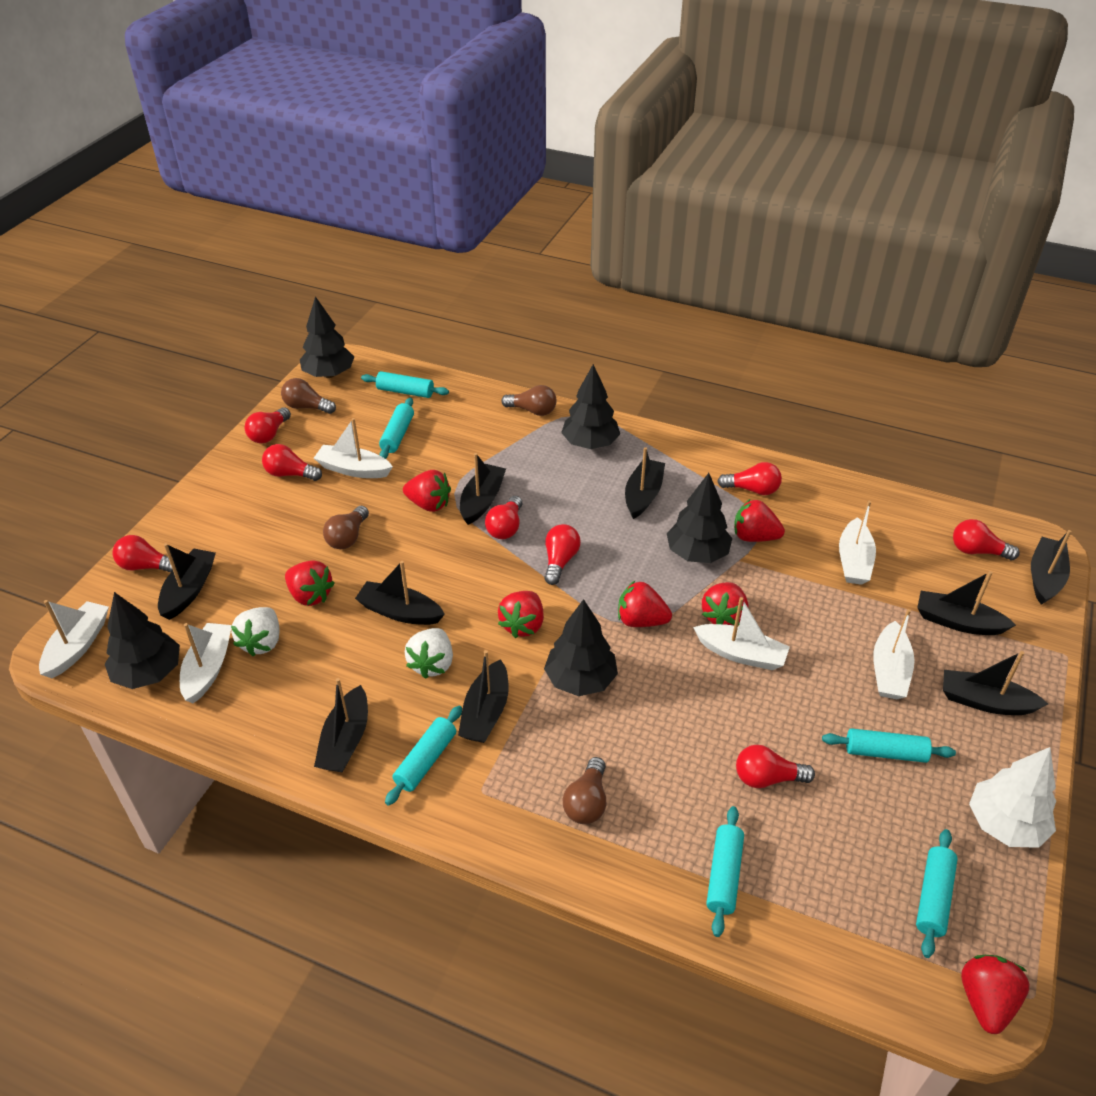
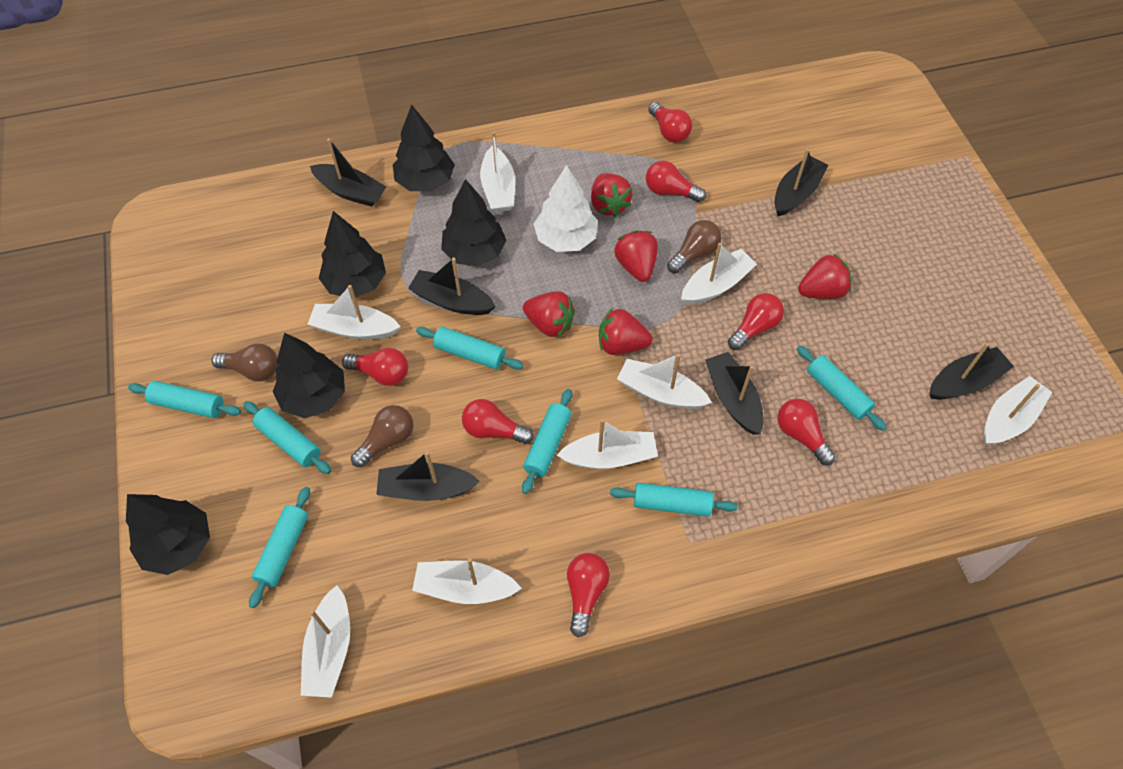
black boat: [158,543,216,620] [314,678,368,773] [355,561,445,625] [458,650,509,743] [460,453,506,525] [625,447,665,519] [917,571,1016,635] [943,651,1048,715] [1031,530,1072,605] = 9 -> [310,138,386,207] [376,451,480,501] [408,257,496,315] [705,352,764,434] [774,149,829,216] [929,343,1014,400] = 6
brown light bulb: [281,378,336,414] [323,506,369,549] [501,385,557,416] [563,757,606,824] = 4 -> [212,343,278,381] [351,405,414,467] [667,220,722,274] = 3
red light bulb: [112,535,173,572] [245,407,291,443] [262,444,322,481] [485,496,523,539] [544,524,581,585] [717,462,782,495] [736,745,815,788] [953,519,1020,560] = 8 -> [342,348,408,386] [462,399,534,444] [567,553,610,637] [646,161,706,202] [648,102,692,143] [728,293,784,350] [778,399,835,465] = 7
red strawberry: [285,561,335,606] [403,470,451,512] [498,591,544,638] [618,581,672,627] [702,582,748,625] [734,499,785,542] [961,955,1030,1034] = 7 -> [523,291,575,338] [591,173,632,217] [599,309,652,355] [614,230,658,282] [798,253,852,299] = 5
turquoise rolling pin: [361,371,449,398] [379,398,414,459] [385,706,462,806] [706,806,744,937] [822,728,956,763] [916,829,958,958] = 6 -> [128,381,241,418] [243,401,331,474] [249,487,310,608] [416,327,523,369] [522,389,572,494] [610,483,738,516] [797,346,887,431] = 7
white boat: [39,600,109,678] [180,623,232,703] [314,418,393,478] [693,597,790,670] [839,501,876,585] [873,609,915,699] = 6 -> [301,585,350,698] [308,285,401,340] [412,558,522,604] [480,131,515,212] [557,419,658,469] [617,354,712,409] [681,243,757,305] [984,376,1052,445] = 8
white strawberry: [231,607,279,657] [405,628,453,679] = 2 -> none = 0

